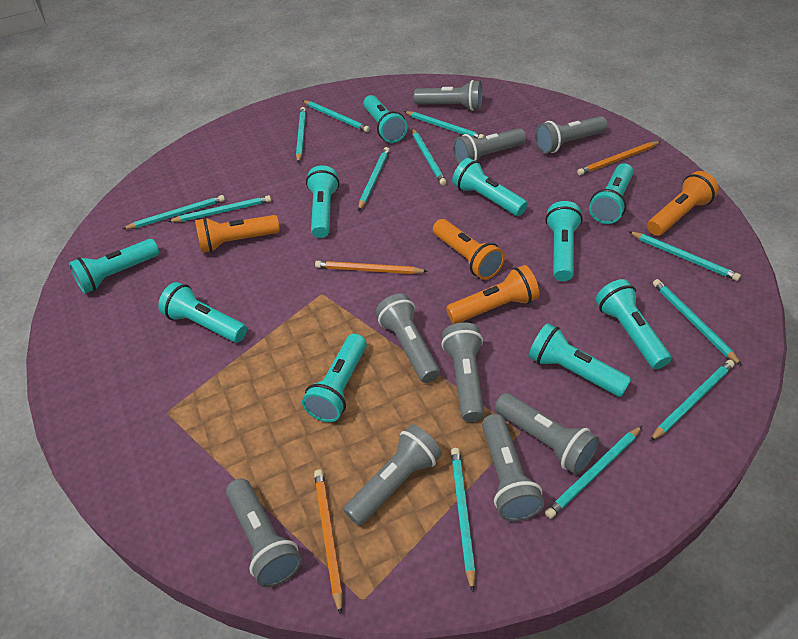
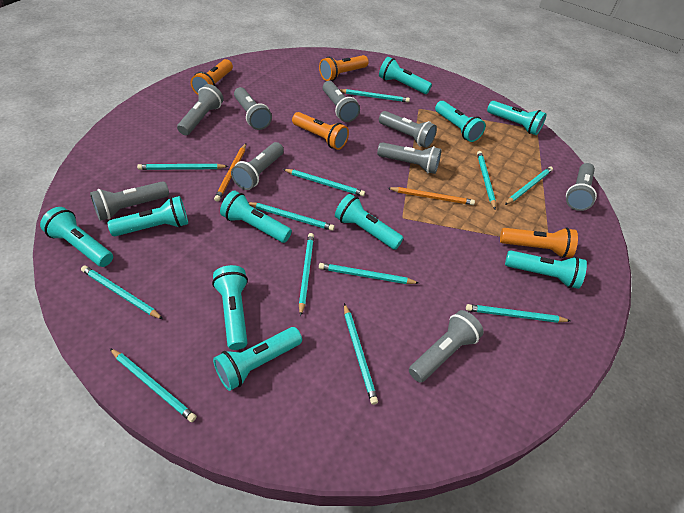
orange pencil: [314,469,343,615] [315,261,428,274] [577,141,661,175] = 3 -> [214,144,246,202] [388,187,475,205] = 2

